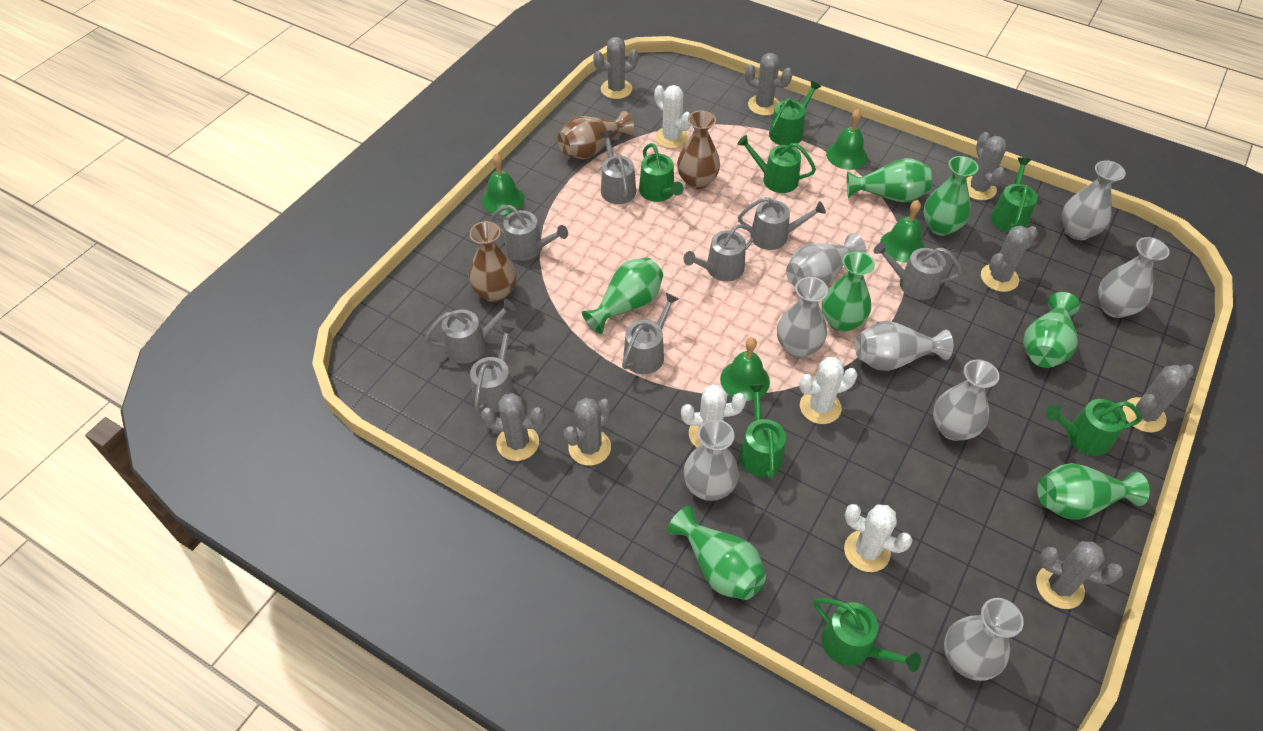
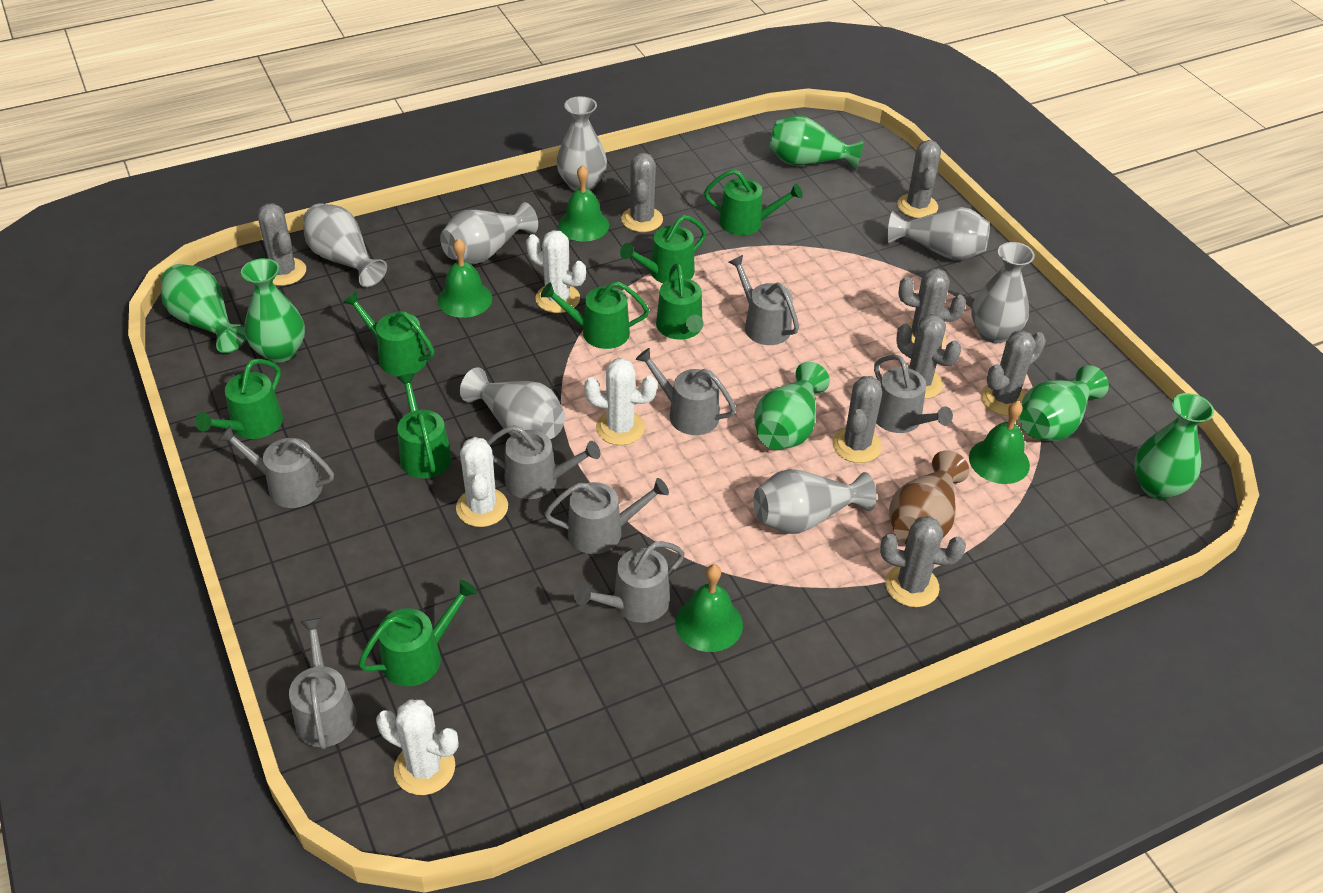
brown vase: [469,221,516,302] [558,111,634,159] [677,111,720,189] = 3 -> [889,450,969,544] = 1
green vase: [582,257,663,334] [668,506,766,600] [822,251,875,332] [847,158,932,203] [923,156,978,236] [1023,292,1080,368] [1037,463,1150,520] = 7 -> [161,264,246,353] [241,258,305,363] [754,362,830,450] [769,115,863,170] [1020,365,1109,441] [1134,393,1214,499] = 6
green watering can: [639,143,684,202] [737,135,816,193] [739,384,786,479] [769,81,821,145] [814,598,921,672] [991,157,1038,233] [1046,399,1142,456] = 7 -> [195,359,283,439] [343,291,434,376] [358,580,477,686] [396,373,452,478] [541,282,649,349] [620,215,707,283] [656,263,704,340] [704,169,803,235] = 8
grey vase: [683,419,739,501] [777,277,828,358] [786,234,866,286] [855,321,953,371] [933,359,999,441] [944,598,1024,681] [1062,160,1126,240] [1098,237,1169,318] = 8 -> [303,203,387,287] [440,202,538,264] [460,367,565,439] [557,96,607,191] [753,469,877,534] [888,207,990,260] [971,242,1035,343] = 7

